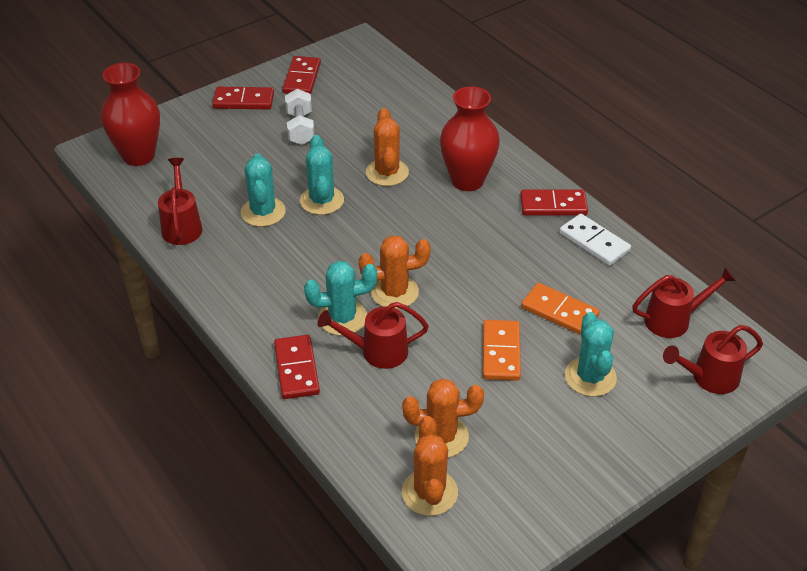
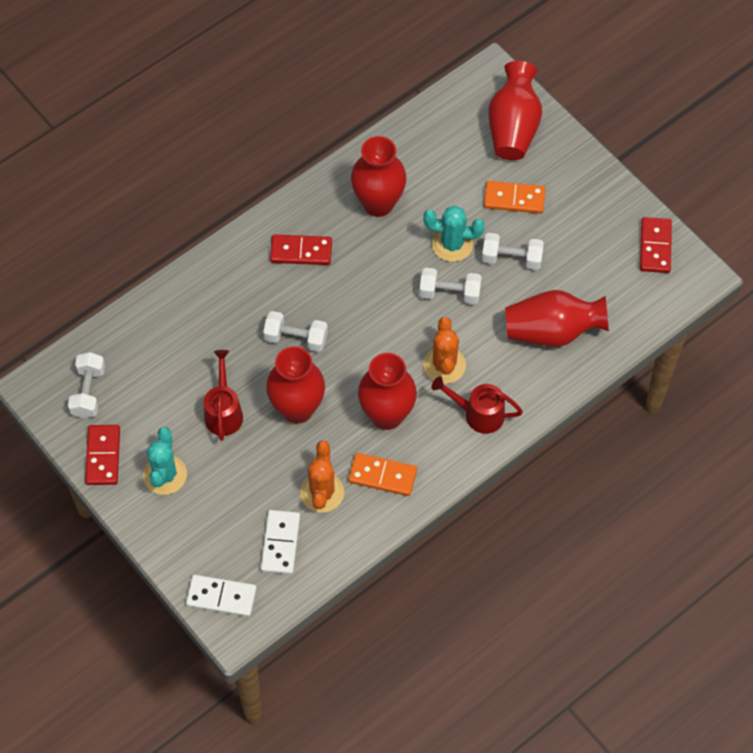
orange cactus: [359,235,431,309] [366,108,409,186] [402,378,484,457] [402,416,458,516] = 4 -> [300,441,344,513] [423,317,466,384] = 2
red domino: [212,87,274,109] [274,335,320,399] [282,56,321,94] [520,190,588,216] = 4 -> [85,425,120,485] [270,235,332,265] [640,217,672,273] = 3
red vase: [101,63,160,166] [440,86,500,191] = 2 -> [266,346,325,424] [351,136,407,217] [358,353,417,430] [489,61,542,160] [505,290,609,347] = 5
red watering can: [158,158,203,245] [317,302,429,369] [632,267,736,338] [663,325,763,394] = 4 -> [204,350,243,441] [431,376,523,434] = 2
turquoise cactus: [241,153,286,227] [300,135,344,215] [304,261,377,336] [565,312,617,397] = 4 -> [143,427,187,495] [423,206,485,262] = 2
white domino: [559,214,631,266] = 1 -> [186,575,257,617] [261,510,300,575] = 2
white dumbbell: [285,89,314,145] = 1 -> [68,352,105,418] [263,311,328,352] [419,268,482,304] [482,233,544,270] = 4

